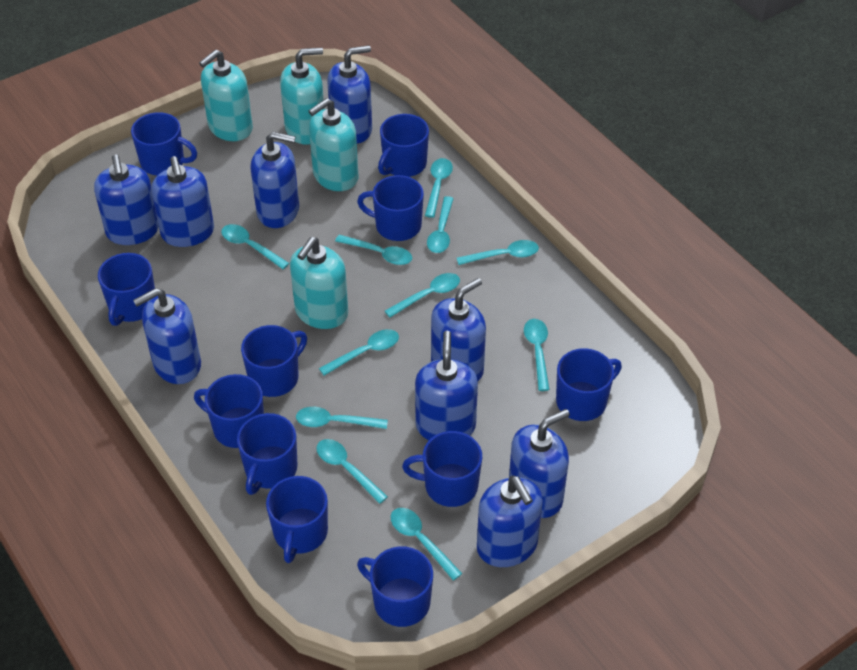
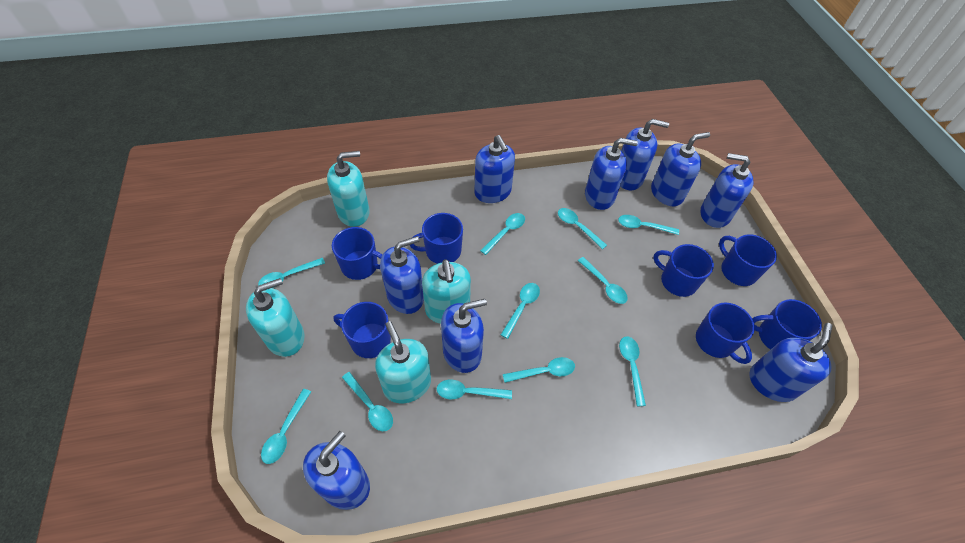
blue mug: [98,253,155,326] [131,112,197,175] [194,374,264,448] [237,413,297,495] [241,325,307,397] [266,476,328,563] [357,175,424,241] [357,546,433,627] [378,114,429,177] [402,431,482,507] [556,348,622,421] = 11 -> [332,227,383,280] [334,302,391,358] [410,213,463,264] [653,244,714,297] [696,303,755,364] [719,234,777,286] [752,299,822,350] = 7

